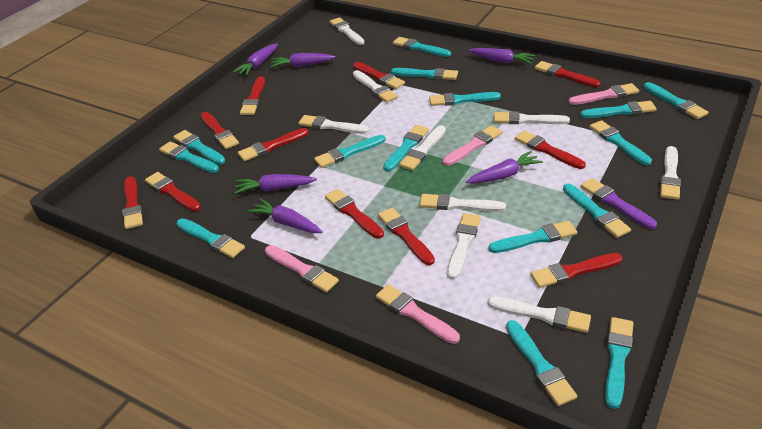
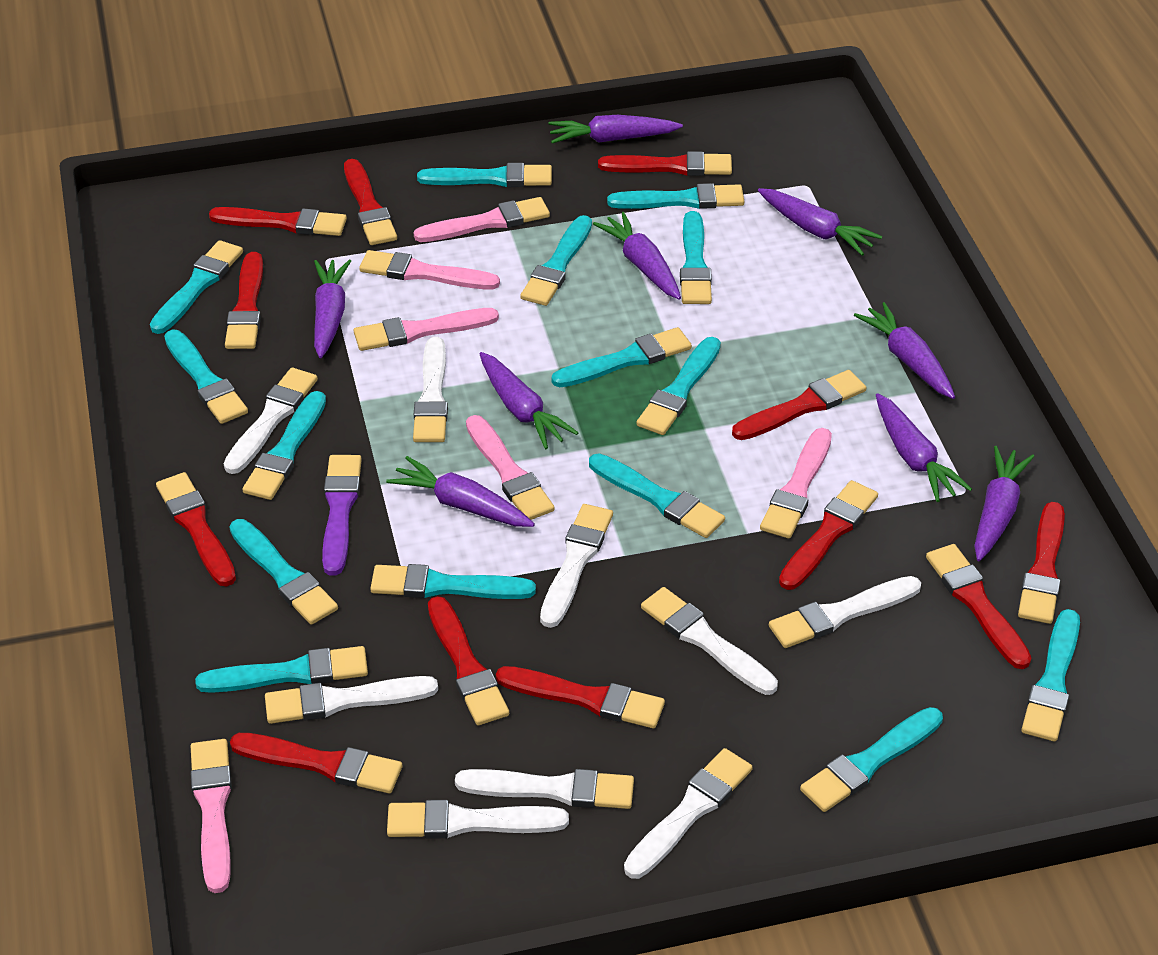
pink brush: [265,245,339,292] [376,284,460,344] [443,125,503,166] [568,83,639,105] = 4 -> [191,739,232,893] [354,308,499,351] [359,250,500,289] [414,197,550,242] [466,415,555,520] [760,428,832,538] = 6
purple carrot: [233,43,278,76] [234,174,317,194] [247,198,323,233] [270,53,336,68] [466,151,543,183] [468,48,535,64] = 6 -> [314,260,351,358] [386,456,535,527] [479,352,578,449] [548,115,683,144] [593,212,681,300] [758,188,882,256] [854,302,955,399] [876,393,972,502] [974,446,1034,561] = 9
red brush: [122,176,143,229] [145,172,201,211] [201,112,239,149] [238,128,309,161] [240,76,265,115] [325,189,384,238] [353,62,405,89] [378,208,435,265] [515,131,586,169] [530,253,622,288] [535,61,601,87] = 11 -> [156,472,236,587] [209,207,347,236] [225,252,263,349] [230,733,402,793] [344,159,397,245] [428,596,509,725] [496,666,665,728] [598,151,732,176] [732,370,866,440] [779,480,878,590] [926,544,1031,669] [1018,502,1065,624] = 12

